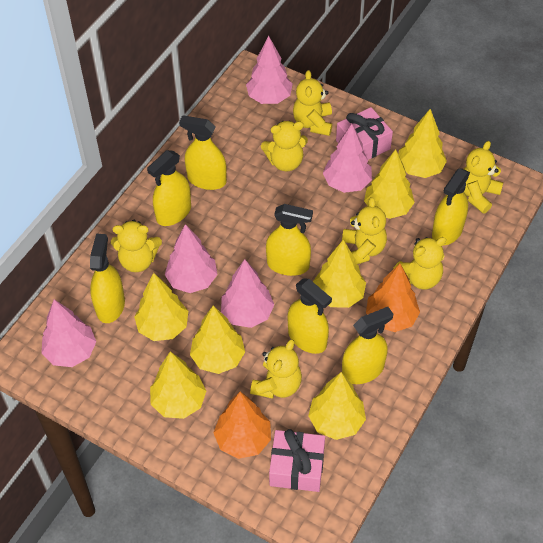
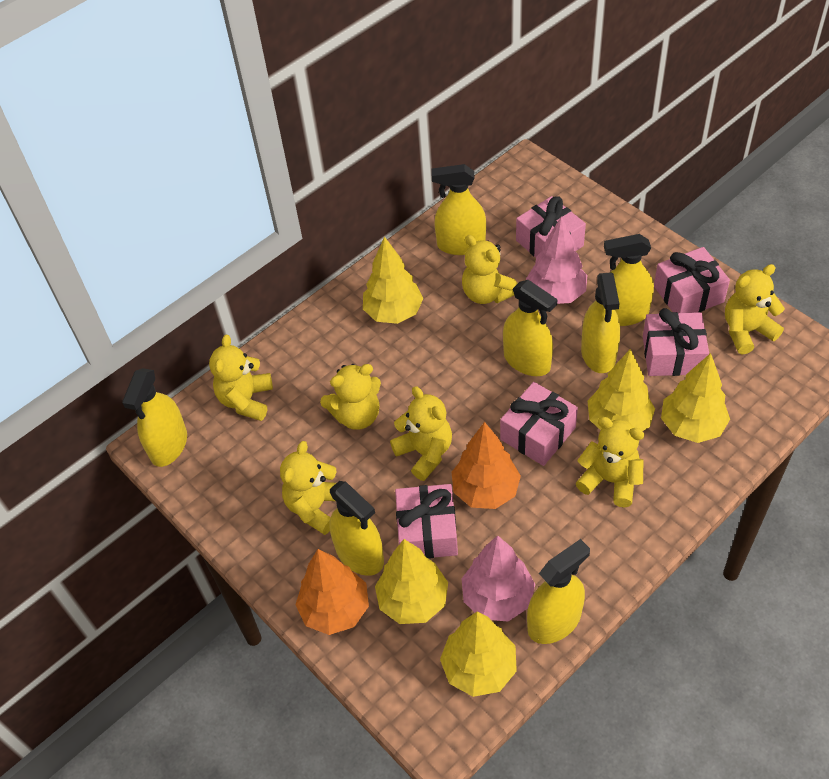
pink gift: [269,429,325,492] [336,107,393,160] = 2 -> [395,484,458,559] [500,382,578,466] [516,196,586,257] [643,308,709,376] [654,247,730,313] = 5
pink tree: [41,300,96,367] [165,224,218,293] [221,259,274,328] [246,36,293,104] [323,124,372,193] = 5 -> [461,536,535,621] [526,216,587,304] = 2
yellow tree: [134,273,188,341] [150,351,206,419] [190,306,245,374] [308,372,366,440] [313,240,366,308] [364,149,415,219] [399,109,447,178] = 7 -> [363,236,423,324] [375,539,448,624] [440,611,517,697] [588,349,655,431] [661,353,730,443] = 5

